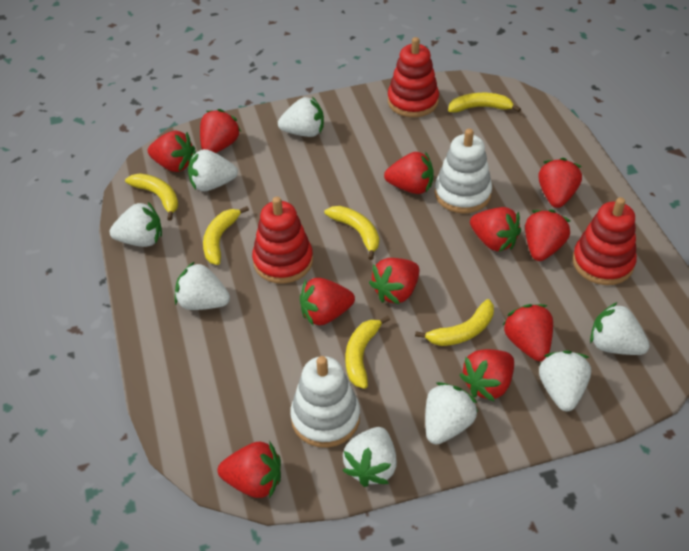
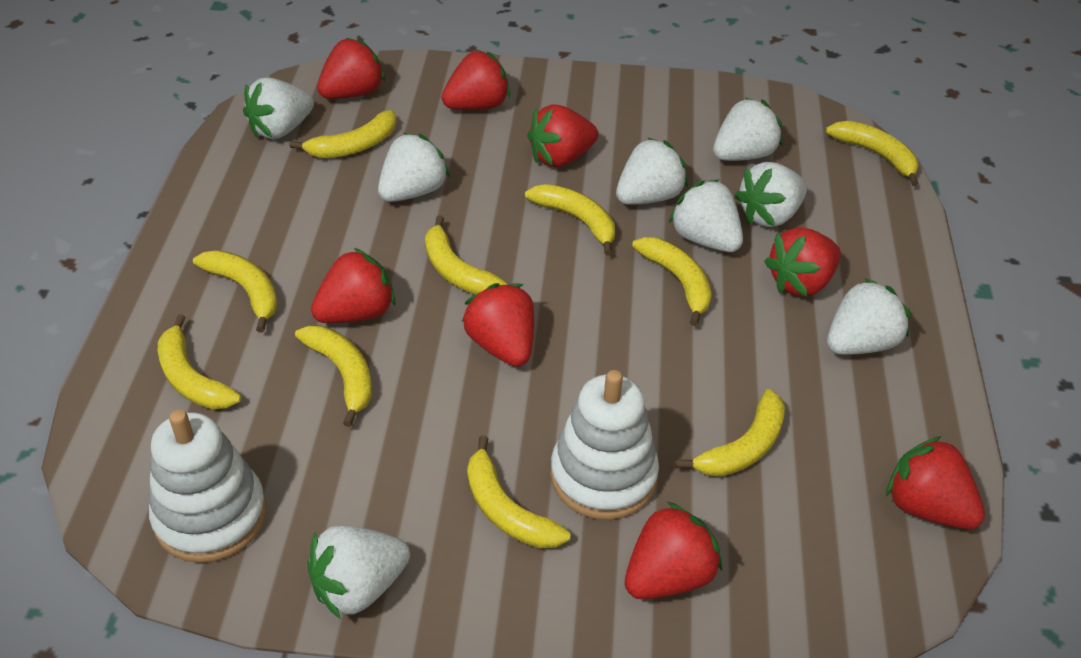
red stacking toy: [252,197,313,284] [388,37,439,117] [572,197,637,285] = 3 -> none = 0
red strawberry: [148,131,195,172] [200,109,241,153] [218,442,281,498] [300,278,355,326] [369,258,420,304] [384,152,434,194] [459,349,514,401] [470,207,521,252] [503,304,553,361] [525,210,570,261] [538,158,582,208] = 11 -> [311,248,395,323] [317,38,385,99] [442,50,510,110] [462,283,534,367] [527,104,598,167] [625,502,722,599] [764,227,841,297] [886,436,985,529] = 8
yellow banana: [125,173,178,221] [203,206,249,265] [325,206,379,260] [345,316,390,389] [415,299,494,346] [448,93,521,113] = 6 -> [158,314,241,409] [193,250,278,332] [289,110,397,158] [295,325,372,427] [425,215,508,294] [467,436,570,549] [525,184,615,255] [632,237,712,326] [675,389,785,477] [826,121,919,186] = 10

